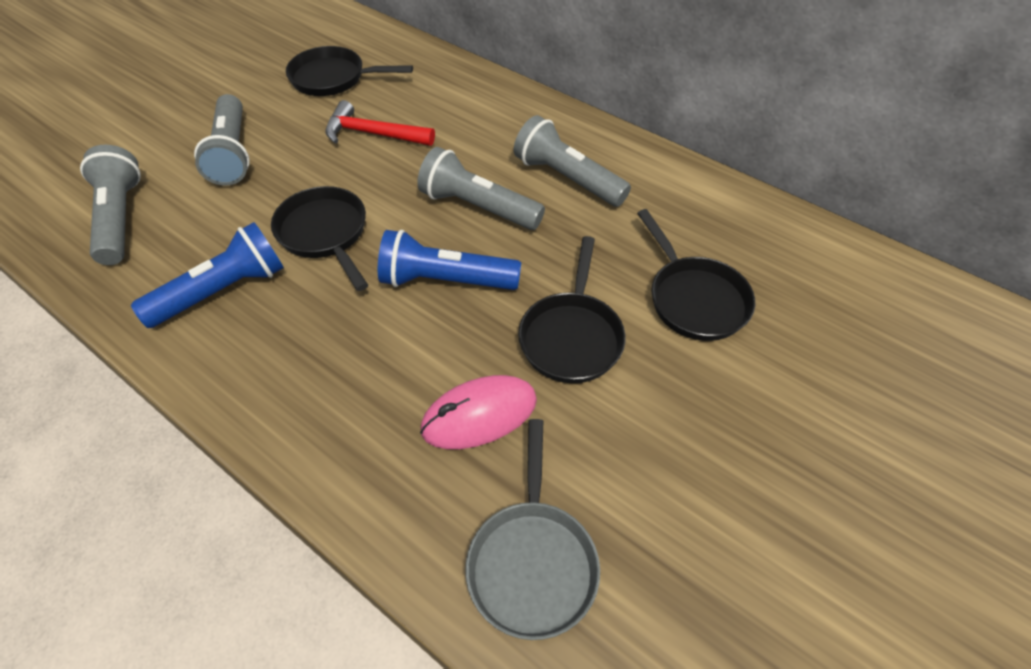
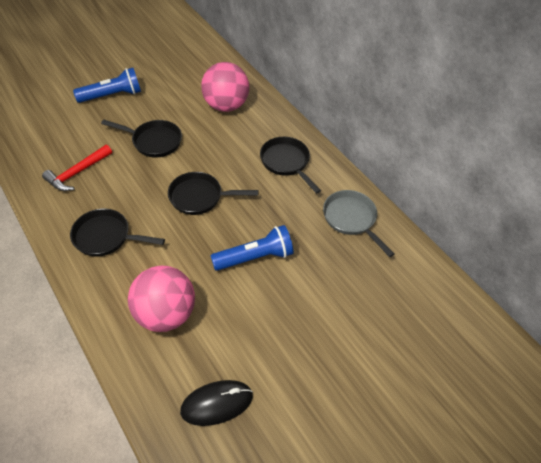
black mouse: none = 0 -> [180,380,253,426] = 1
grey flashlight: [80,145,141,265] [194,94,250,186] [417,147,545,230] [514,115,631,207] = 4 -> none = 0
pink ball: none = 0 -> [128,266,195,332] [201,62,249,112] = 2
pink mouse: [420,375,537,449] = 1 -> none = 0

